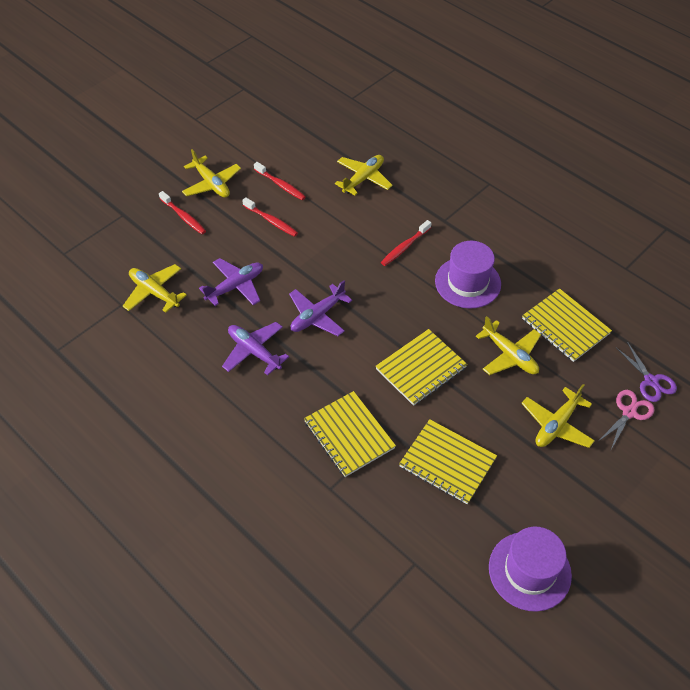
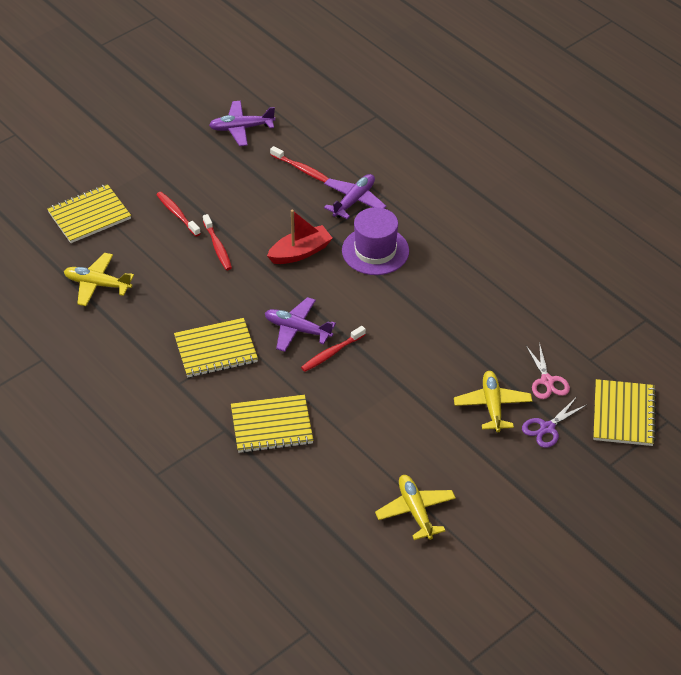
purple hat: [435,241,501,309] [489,527,572,612] = 2 -> [342,207,409,275] = 1
red boat: none = 0 -> [267,210,333,264] = 1
yellow plane: [123,264,187,313] [182,149,241,198] [335,155,393,195] [476,316,541,375] [521,384,595,448] = 5 -> [64,253,134,306] [375,475,456,540] [454,371,532,432] = 3

